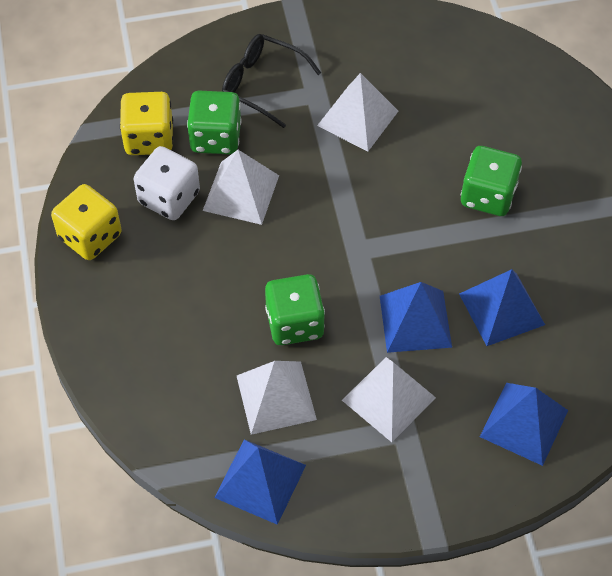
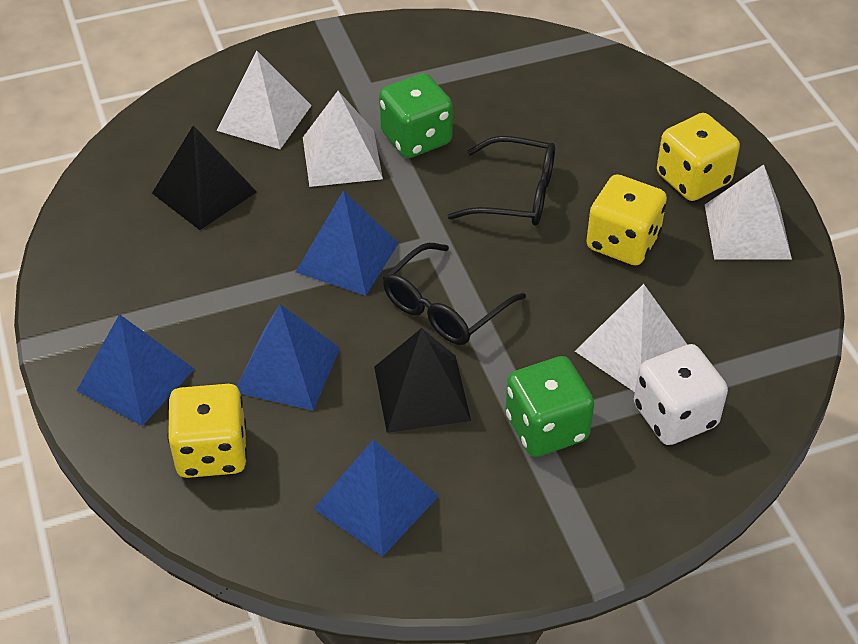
black glasses: [222,34,321,128] = 1 -> [383,243,526,345] [448,136,555,226] = 2
black pyramid: none = 0 -> [152,125,257,230] [374,328,471,433] = 2
green dice: [187,91,242,154] [265,274,325,345] [461,146,522,216] = 3 -> [379,73,453,158] [505,356,594,457] = 2
yellow dice: [51,184,122,260] [120,92,173,155] = 2 -> [168,384,247,478] [586,174,667,265] [657,113,740,201] = 3

